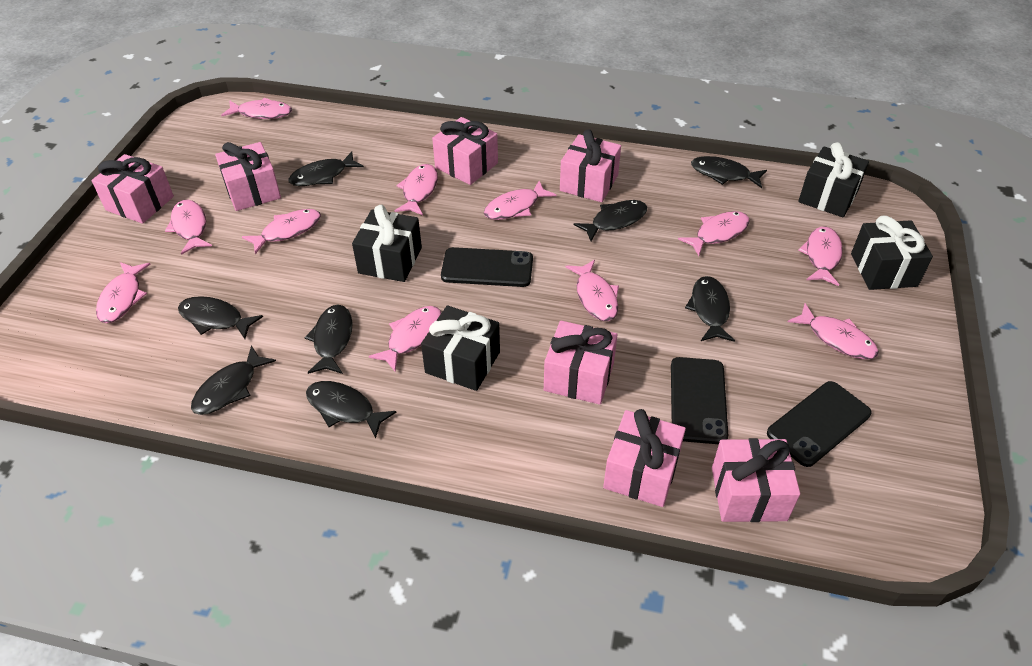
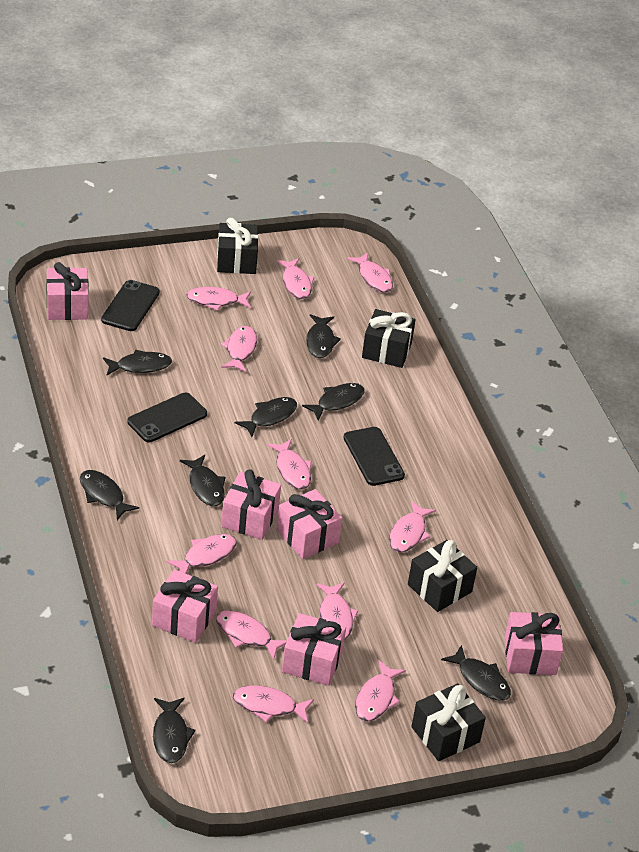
pink gift: [91,154,174,224] [215,142,281,211] [432,117,498,185] [544,321,617,405] [560,129,621,202] [603,409,686,507] [712,438,800,522] = 7 -> [46,262,88,320] [152,569,218,643] [221,469,281,540] [277,489,342,559] [282,613,346,686] [505,612,563,675] = 6

